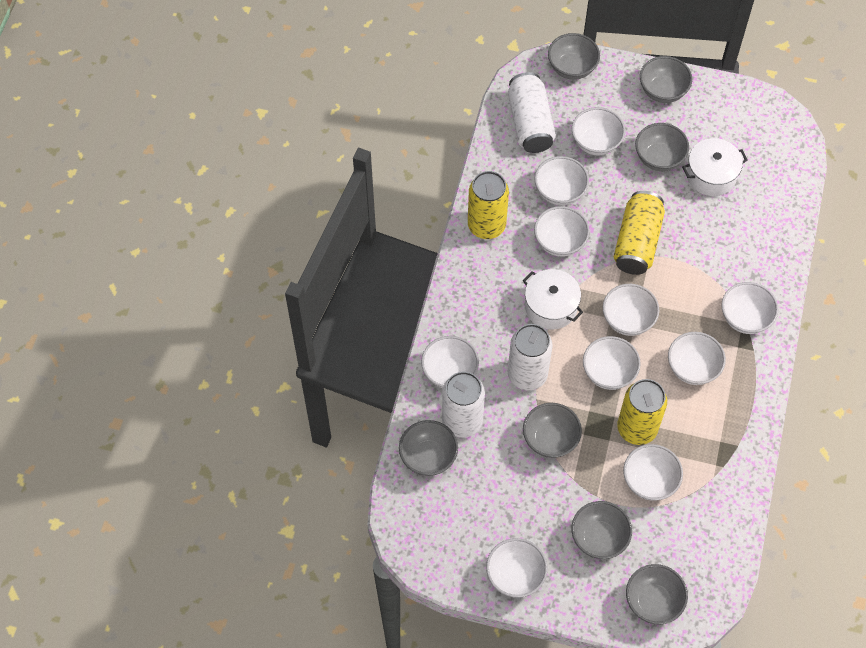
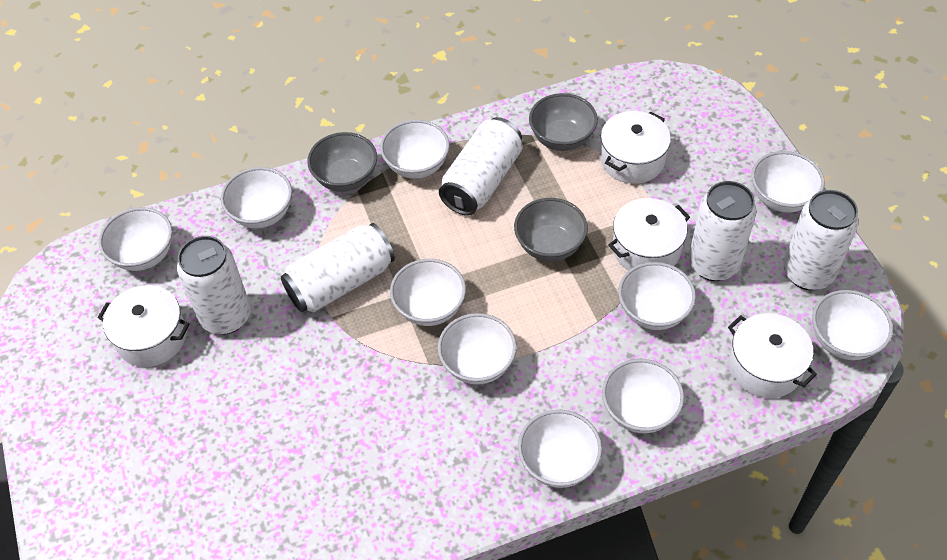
grey bowl: [399,420,458,476] [523,403,582,458] [548,33,600,80] [571,501,632,559] [626,564,688,624] [635,123,689,171] [640,56,692,103] = 7 -> [307,132,377,192] [514,198,588,262] [529,93,598,151] = 3
white can: [442,372,485,438] [508,72,556,153] [508,324,553,390] = 3 -> [177,236,251,335] [281,223,395,312] [439,117,523,216] [689,181,756,281] [784,190,859,290] = 5
white pot: [523,269,583,330] [682,138,748,196] = 2 -> [97,285,190,367] [600,111,671,184] [608,198,690,270] [728,313,817,398] = 4
yellow can: [468,171,509,239] [614,191,665,275] [617,379,667,445] = 3 -> none = 0

